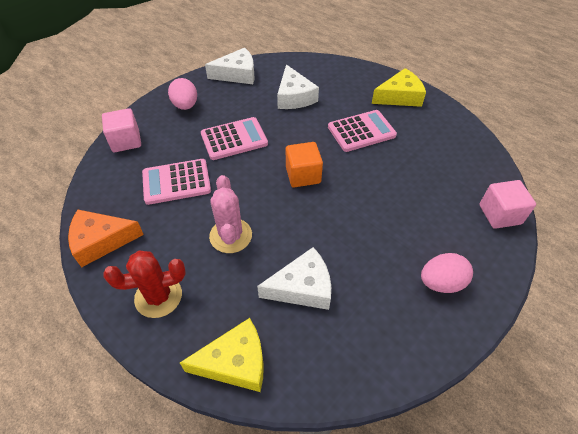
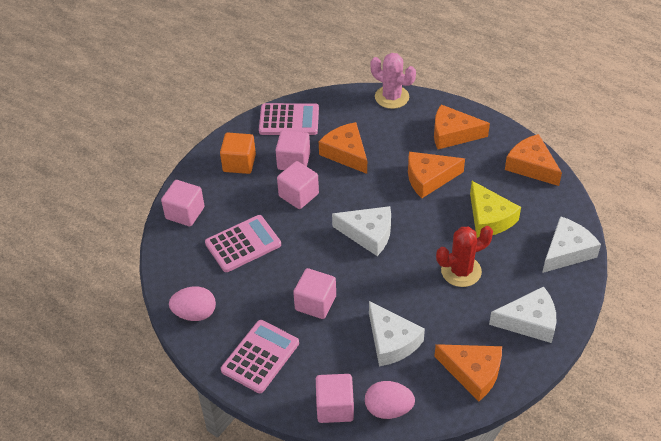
orange cheese: [68,209,144,268] = 1 -> [319,122,367,174] [408,152,465,198] [434,104,490,149] [434,344,502,401] [505,134,562,186] = 5
pink cube: [102,108,141,152] [479,180,536,229] = 2 -> [161,180,205,226] [276,130,310,170] [277,161,319,209] [293,268,336,319] [316,374,354,423] = 5
white cheese: [205,48,254,84] [257,247,331,310] [277,64,319,109] = 3 -> [332,206,391,256] [369,301,425,366] [489,287,557,343] [542,216,601,273] = 4
yellow cheese: [180,318,264,392] [372,68,426,107] = 2 -> [470,181,521,238] = 1

